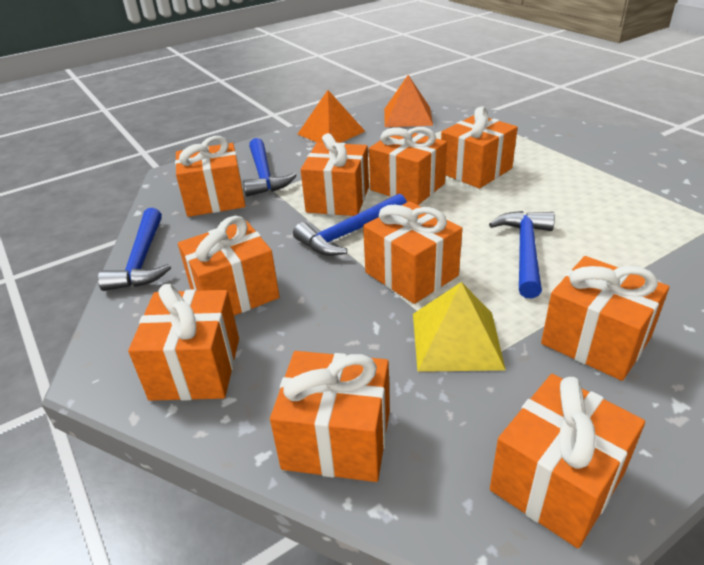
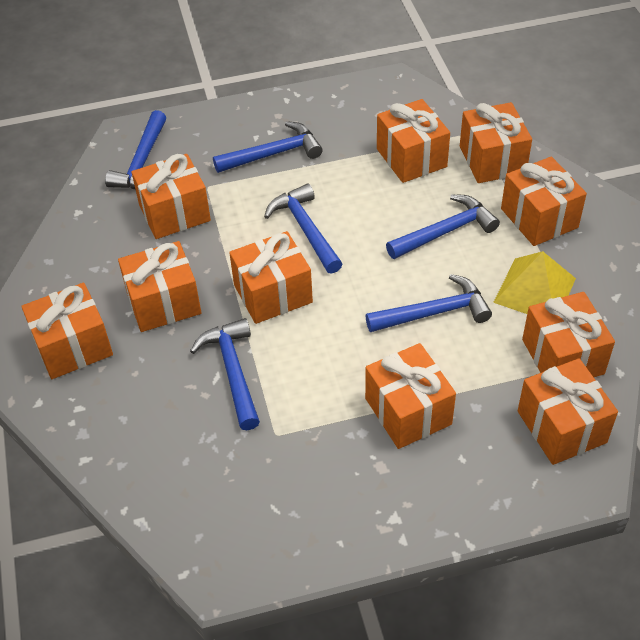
blue hammer: [98,208,171,291] [243,138,296,197] [293,194,407,256] [489,211,555,299] = 4 -> [105,110,166,189] [190,318,260,430] [213,121,323,173] [264,183,342,274] [366,274,492,332] [386,195,500,259] = 6
orange pyramid: [298,90,365,143] [384,75,433,127] = 2 -> none = 0

